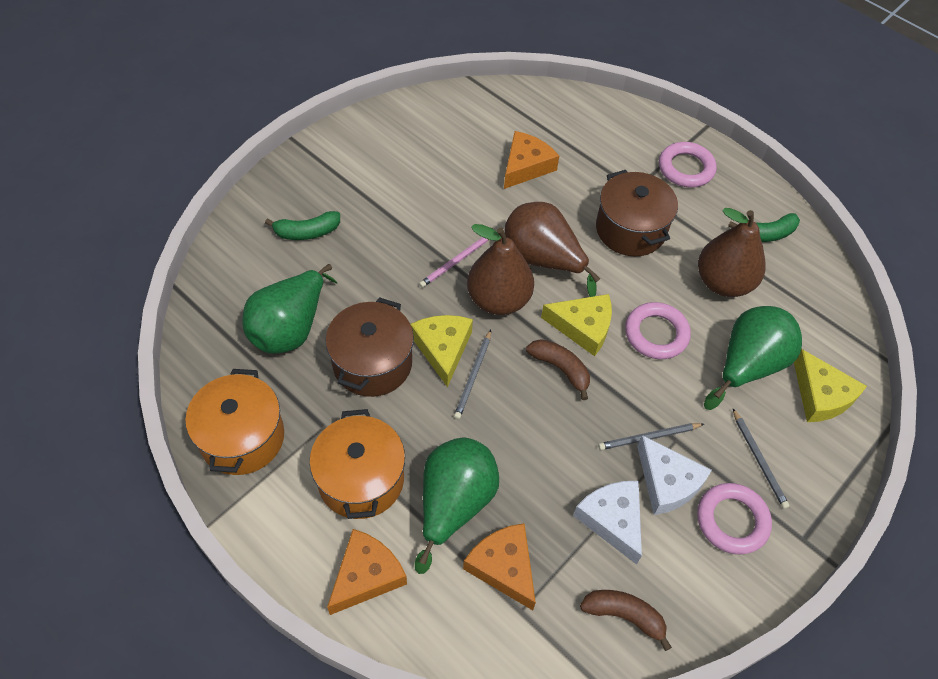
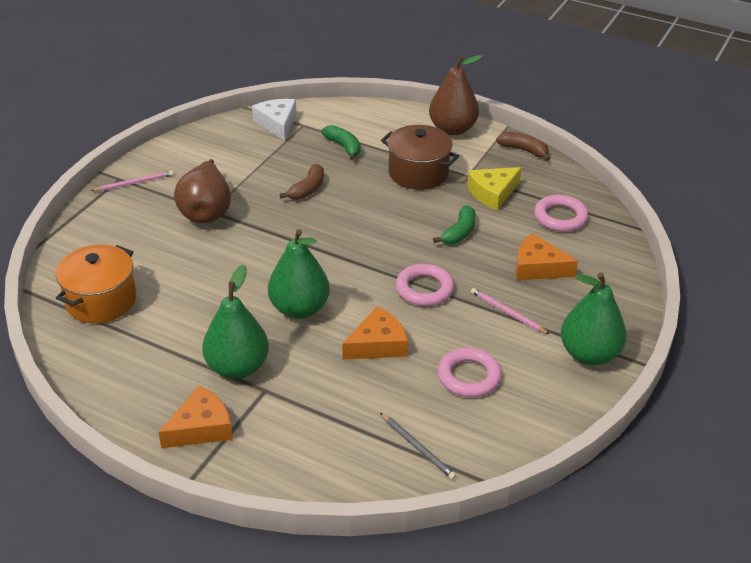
brown pear: [467,224,534,315] [504,202,600,297] [698,208,766,297] = 3 -> [174,159,231,223] [429,55,483,136] = 2
brown pot: [325,297,414,397] [596,170,678,256] = 2 -> [381,125,459,190] = 1
grey pencil: [454,330,491,419] [598,423,704,450] [733,409,789,509] = 3 -> [380,413,456,479] = 1
orange pot: [185,369,284,475] [309,409,405,519] = 2 -> [56,245,136,323] = 1
pink pencil: [419,237,489,288] = 1 -> [91,171,174,191] [471,288,549,334] = 2
white cheese: [573,481,642,565] [637,435,712,515] = 2 -> [252,99,296,141] = 1
yellow cheese: [411,315,473,387] [541,294,612,356] [794,349,867,422] = 3 -> [467,167,522,210] = 1

